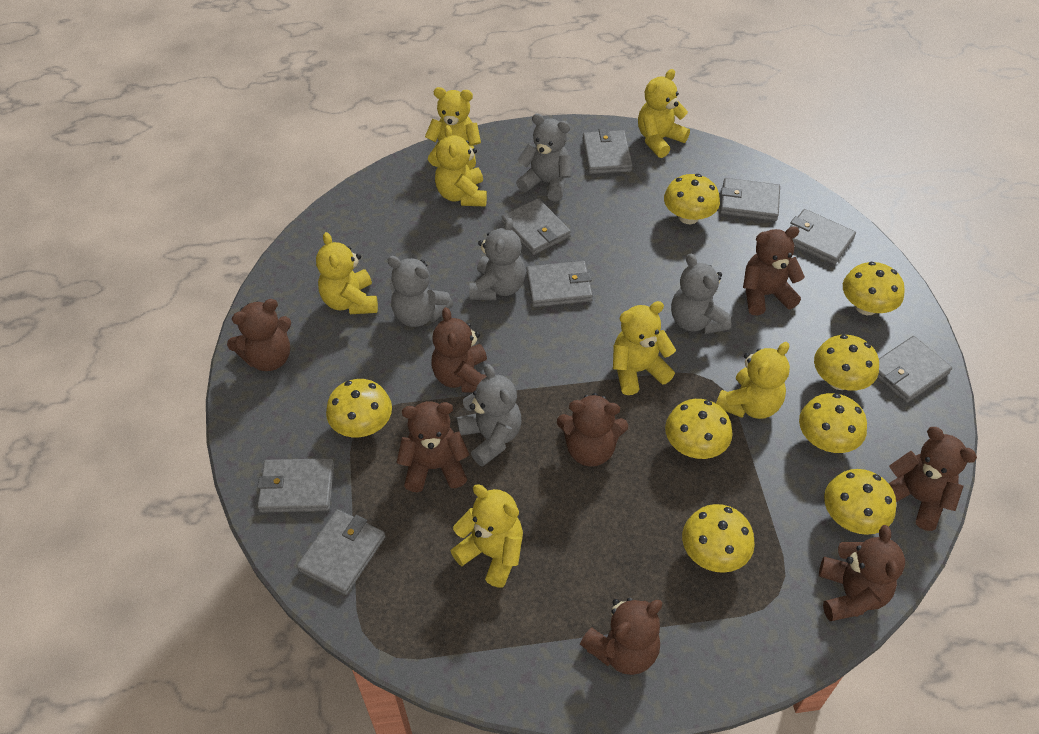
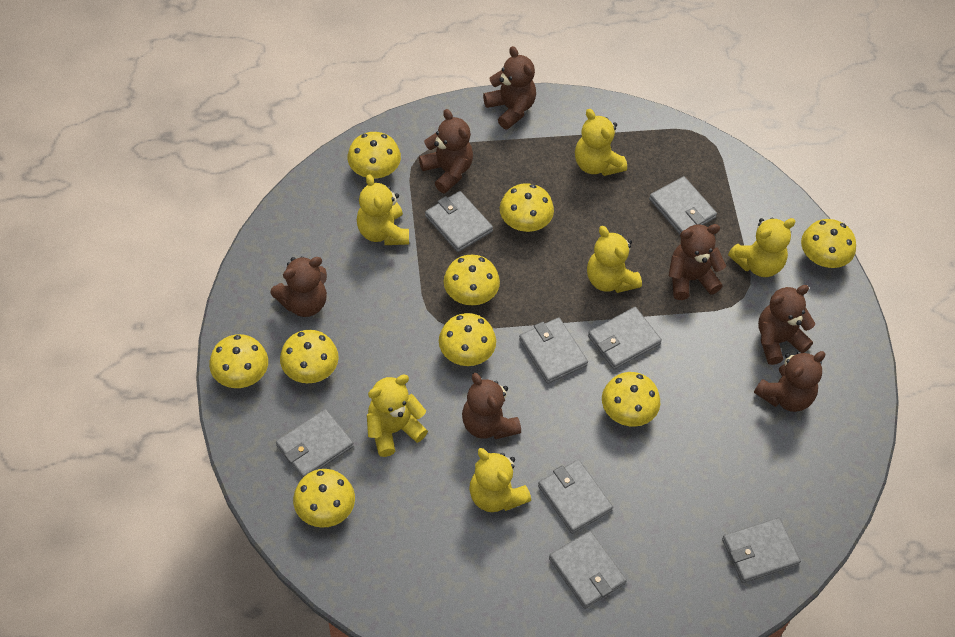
brown teddy bear: [227,299,291,371] [397,401,469,492] [431,307,487,393] [557,393,628,467] [580,598,663,675] [743,226,805,315] [819,525,905,621] [889,427,977,531] = 8 -> [270,256,327,317] [419,109,473,193] [462,373,521,439] [483,46,536,130] [669,224,726,300] [754,351,826,412] [758,285,815,365] = 7
grey teddy bear: [387,256,453,327] [457,364,522,467] [469,218,526,300] [516,114,572,201] [671,254,731,334] = 5 -> none = 0
yellow mushroom: [326,379,392,437] [664,174,720,224] [665,399,733,459] [682,504,755,573] [799,393,867,453] [814,335,879,391] [824,469,896,535] [843,262,905,315] = 8 -> [209,334,268,388] [280,330,339,383] [293,469,355,528] [347,132,401,179] [439,313,496,366] [443,255,500,305] [500,183,554,232] [602,372,660,427] [801,219,856,268] = 9
yellow teddy bear: [316,232,378,314] [425,87,481,169] [435,125,487,207] [450,484,523,588] [613,301,676,395] [638,69,690,158] [716,342,790,419] = 7 -> [357,174,409,245] [367,374,428,457] [469,448,531,512] [575,109,627,176] [587,226,642,293] [728,218,796,277] = 6

